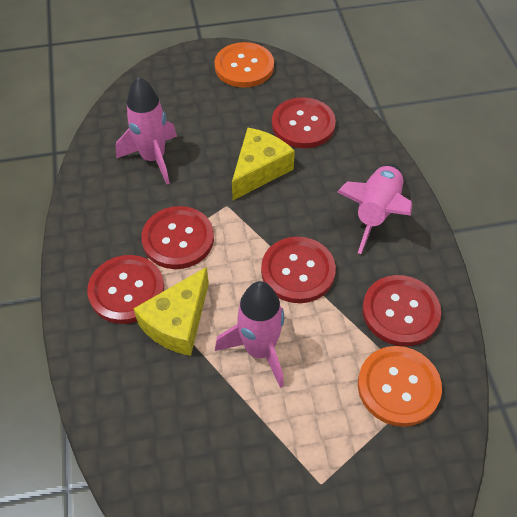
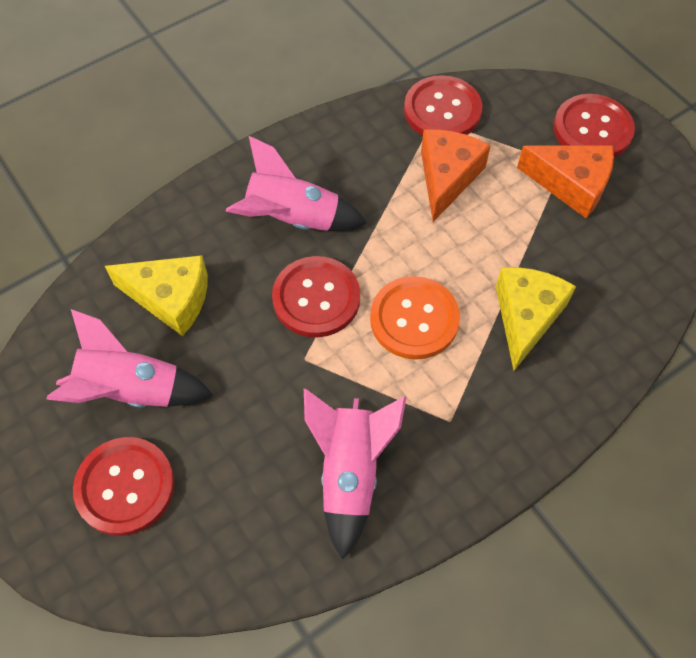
orange button: [214,42,274,88] [358,346,442,427] = 2 -> [370,276,460,360] = 1
orange cheese: none = 0 -> [421,129,491,222] [517,146,614,218] = 2
red button: [87,255,164,324] [141,206,214,269] [261,237,336,303] [272,97,336,148] [362,275,441,346] = 5 -> [73,437,175,536] [272,256,360,337] [404,75,483,136] [554,94,635,158] = 4

